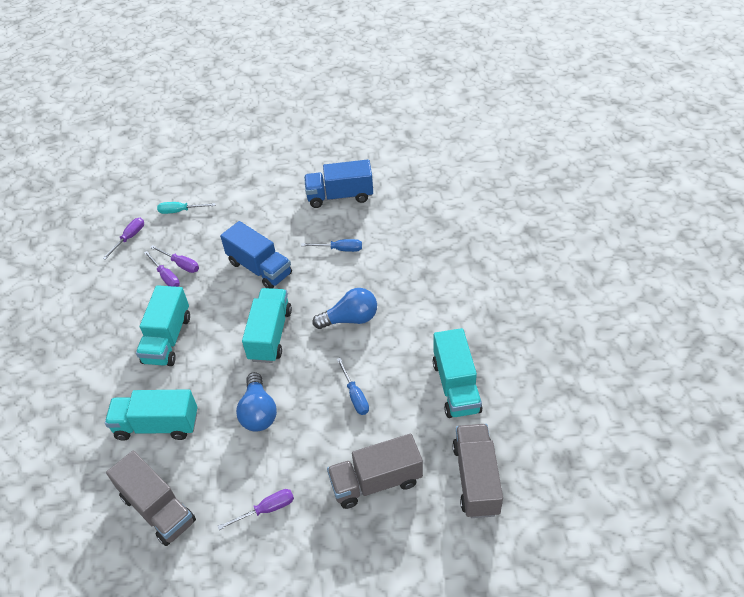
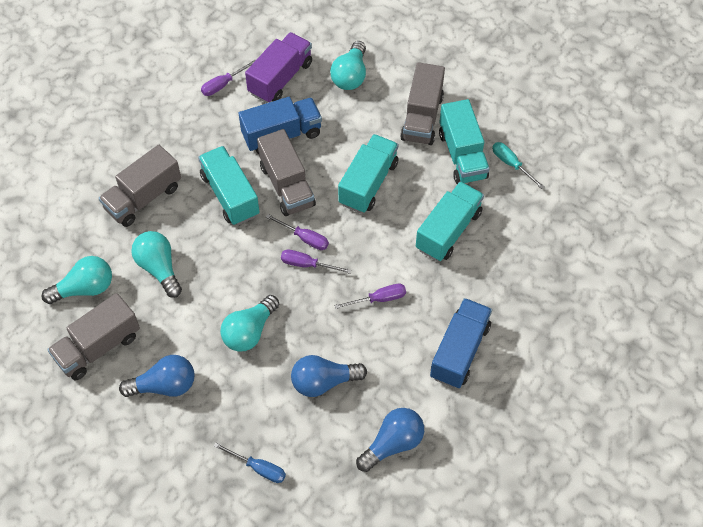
blue light bulb: [236,372,277,432] [313,288,377,329] = 2 -> [119,355,194,397] [291,355,367,397] [356,408,424,472] = 3
blue screwdriver: [301,239,362,252] [337,358,369,415] = 2 -> [213,443,286,483] = 1
grey truck: [106,451,196,546] [327,434,423,509] [452,424,503,518] = 3 -> [47,293,140,380] [99,145,181,227] [257,129,316,216] [400,62,445,145] = 4
purple truck: none = 0 -> [245,32,312,103] = 1
turquoise light bulb: none = 0 -> [42,256,112,304] [131,231,182,298] [220,295,279,352] [330,41,366,90] = 4

